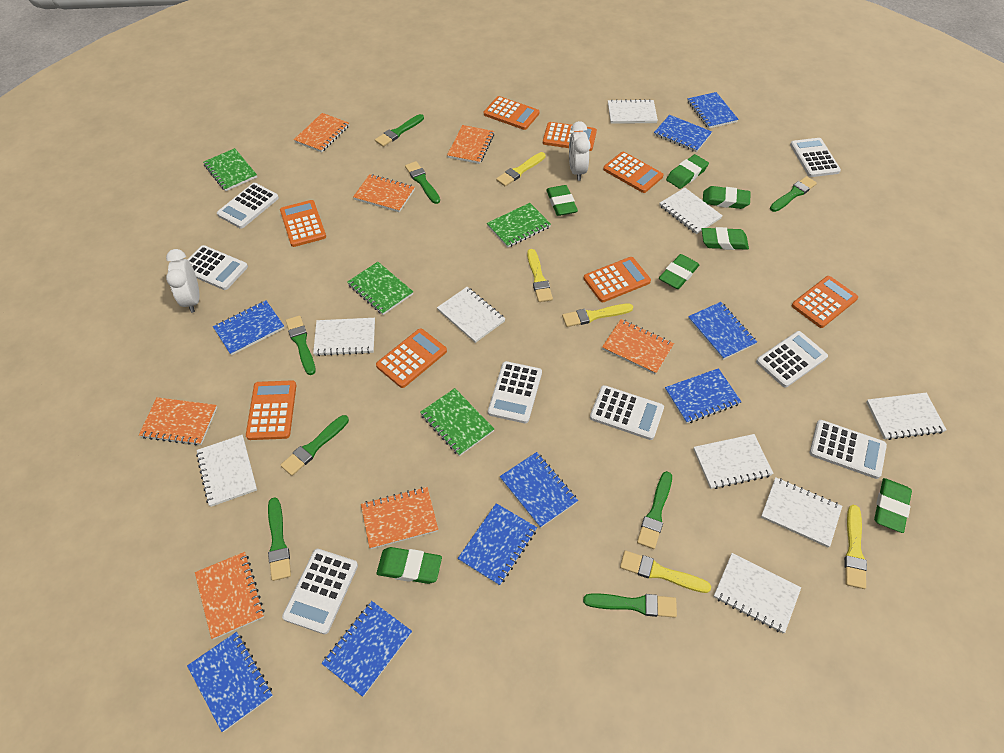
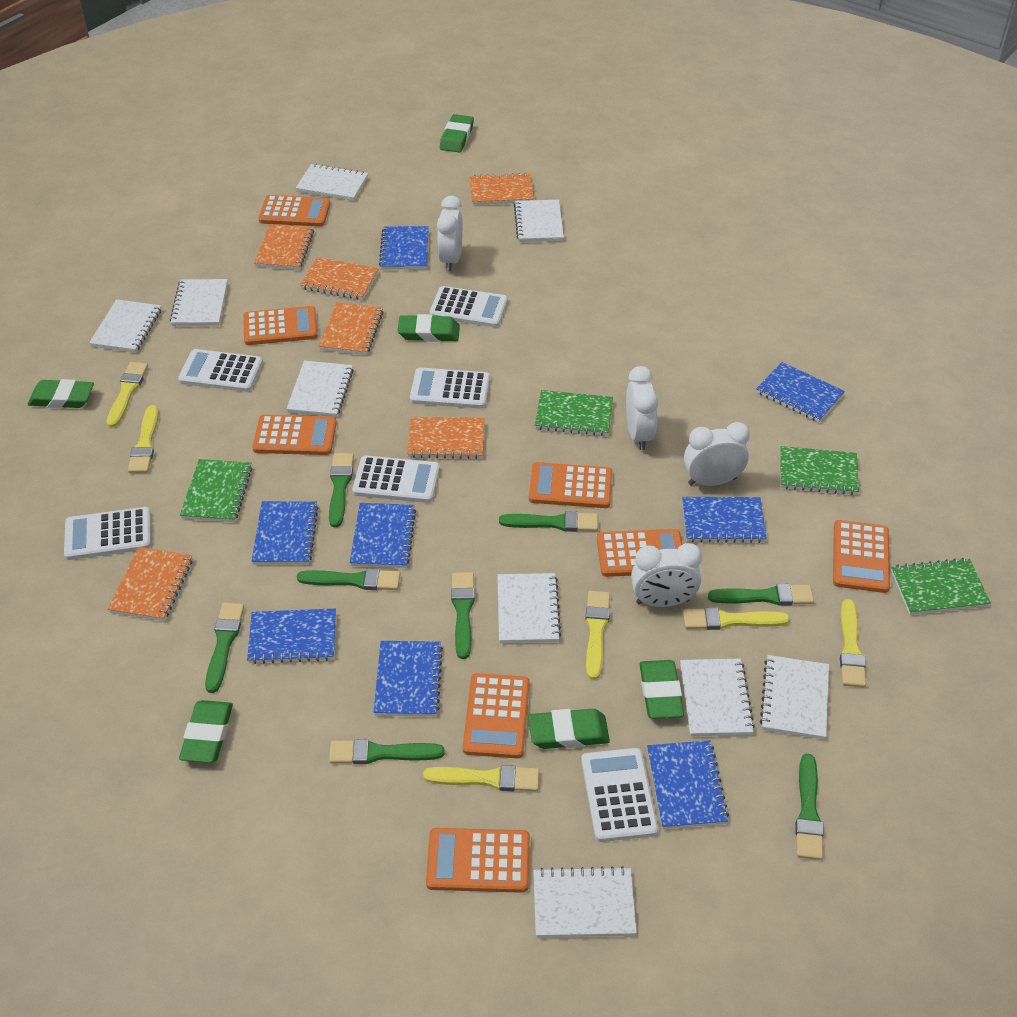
blue notebook: [187,632,273,732] [213,300,285,355] [321,601,412,697] [458,503,537,586] [500,452,578,528] [654,115,712,152] [665,368,742,424] [687,92,739,129] [688,302,757,360] = 9 -> [247,608,336,664] [252,501,319,565] [350,503,416,568] [374,641,443,716] [379,226,429,269] [647,740,729,829] [682,497,767,543] [756,362,845,422] = 8
green eraser: [377,547,442,584] [546,185,578,216] [659,254,699,289] [666,154,709,189] [701,227,749,250] [703,186,751,209] [874,478,912,533] = 7 -> [28,379,94,408] [179,700,233,763] [397,314,460,342] [440,114,474,152] [528,709,610,749] [639,660,684,719] = 6
orange notebook: [139,397,217,445] [195,552,265,640] [294,113,349,152] [353,174,415,212] [361,487,438,549] [447,125,494,164] [602,319,674,375] = 7 -> [108,547,193,621] [254,224,314,270] [300,257,379,300] [319,302,384,355] [407,417,485,459] [470,173,534,205] = 6
white calculator: [188,245,248,290] [217,183,279,229] [282,549,358,634] [488,361,542,423] [590,385,664,440] [756,331,828,387] [790,138,841,177] [810,420,887,479] = 8 -> [64,507,151,560] [178,349,263,392] [352,456,440,503] [410,368,490,409] [429,286,508,327] [581,748,658,842] = 6
white clock: [166,249,199,313] [569,121,591,181] = 2 -> [437,196,463,271] [626,366,658,450] [631,543,702,607] [684,422,750,486] = 4
yellow brush: [496,152,546,186] [527,249,553,302] [562,304,633,327] [620,551,711,593] [844,505,867,589] = 5 -> [107,362,148,428] [128,405,159,473] [423,765,539,791] [586,591,610,680] [683,607,790,630] [840,599,866,687] = 6

